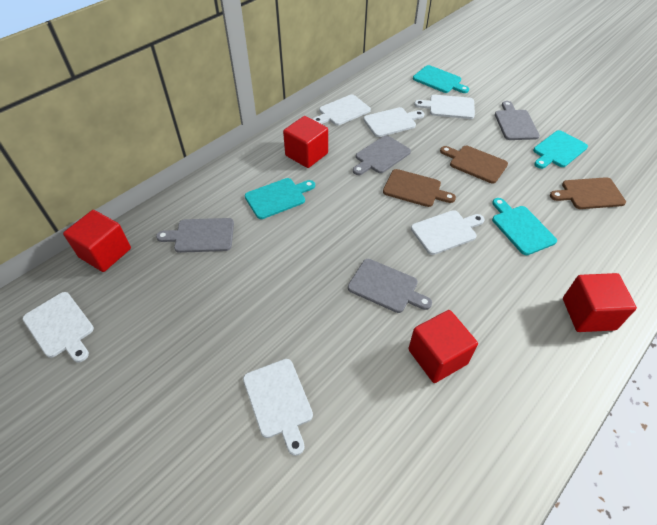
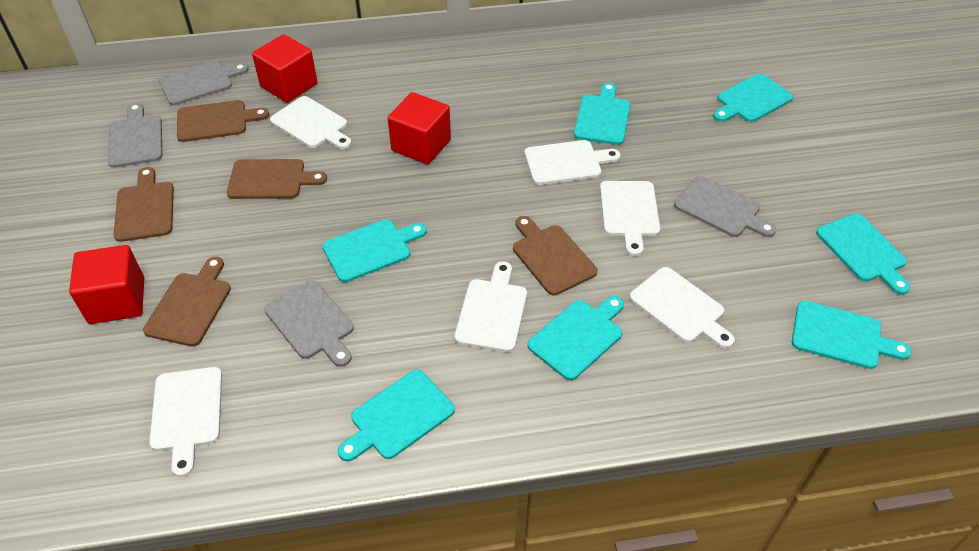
brown cutting board: [383,169,456,207] [440,146,508,183] [550,177,626,209] = 3 -> [114,167,174,242] [143,257,231,347] [177,100,269,142] [227,159,327,199] [513,216,597,295] = 5
red cube: [63,210,131,272] [283,116,328,168] [408,310,478,383] [563,273,637,332] = 4 -> [69,245,144,324] [252,34,317,103] [388,92,451,165] = 3
turquoise cutting board: [245,178,315,219] [413,65,469,93] [492,198,557,255] [533,130,588,169] = 4 -> [322,219,427,282] [338,370,455,462] [527,296,624,381] [574,83,630,145] [713,74,794,122] [792,301,911,369] [816,213,910,295] = 7

